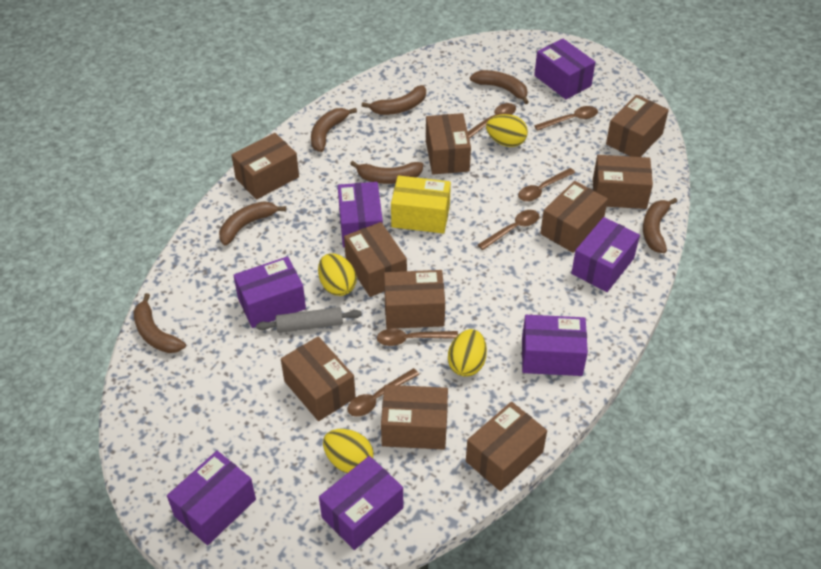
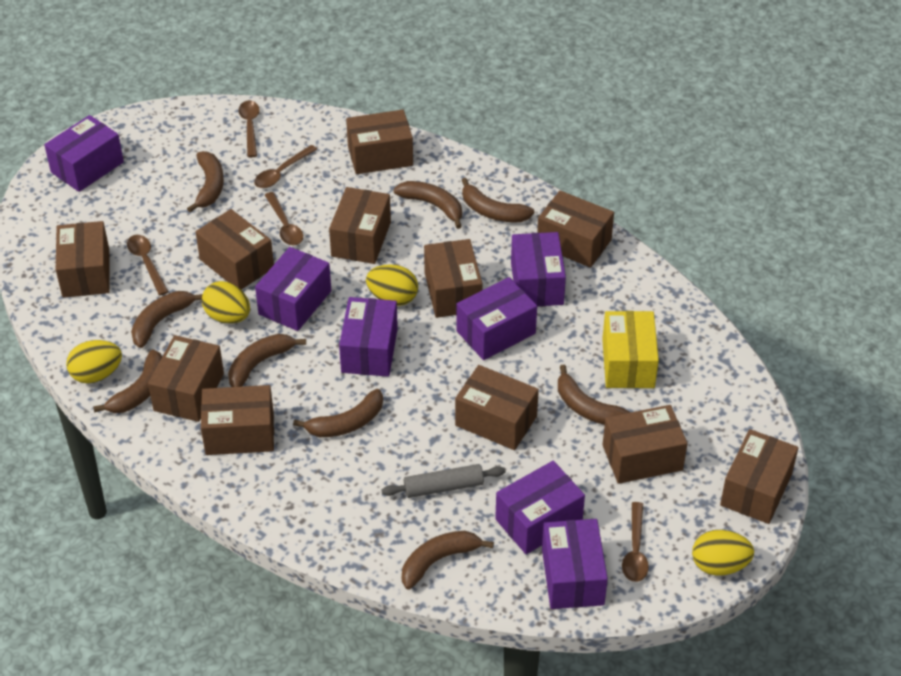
brown banana: [133,293,186,353] [219,201,286,246] [311,108,357,152] [350,161,423,184] [362,85,426,115] [470,70,529,104] [643,198,677,253] = 7 -> [93,349,162,413] [131,291,203,348] [187,151,224,213] [228,334,306,387] [293,389,383,437] [393,181,462,229] [402,531,494,589] [462,178,535,222] [558,365,631,425] = 9
brown box: [232,133,299,200] [281,336,356,421] [344,222,407,297] [381,385,448,450] [384,270,445,329] [426,113,471,174] [466,402,547,491] [540,181,608,253] [593,155,653,209] [606,95,669,157] = 10 -> [56,221,110,298] [148,335,224,422] [196,209,274,290] [201,385,274,455] [329,187,391,264] [346,110,413,174] [424,239,482,318] [455,365,539,450] [537,191,614,268] [603,405,688,484] [720,429,798,524] = 11
brown spoon: [348,368,419,417] [377,328,458,346] [468,103,516,139] [478,210,539,250] [518,168,575,202] [534,106,598,131] = 6 -> [127,235,169,295] [238,100,260,157] [254,145,317,188] [265,192,303,245] [622,502,649,582] = 5

